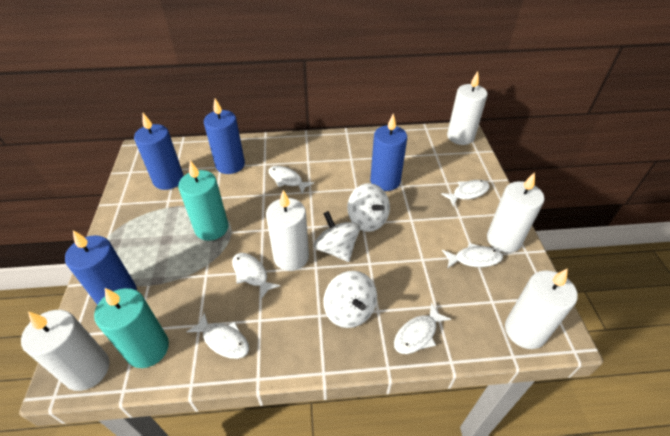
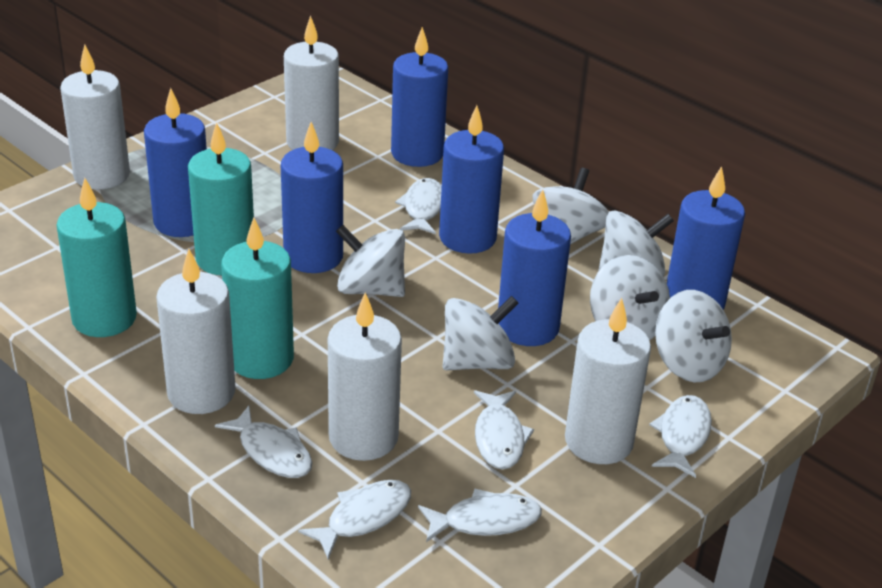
blue candle: [65,230,137,305] [134,113,184,190] [204,99,245,174] [370,114,407,191] = 4 -> [144,88,207,237] [281,122,343,273] [391,27,448,167] [439,105,504,254] [498,189,571,346] [667,166,745,309] = 6
turquoise candle: [94,288,169,368] [178,161,229,241] = 2 -> [56,178,137,337] [188,122,254,275] [221,218,294,379] = 3
white spinning top: [314,211,360,262] [324,271,377,328] [347,183,390,232] = 3 -> [336,225,405,297] [443,296,518,371] [532,168,609,245] [590,255,670,340] [598,210,674,277] [655,290,732,382] = 6

